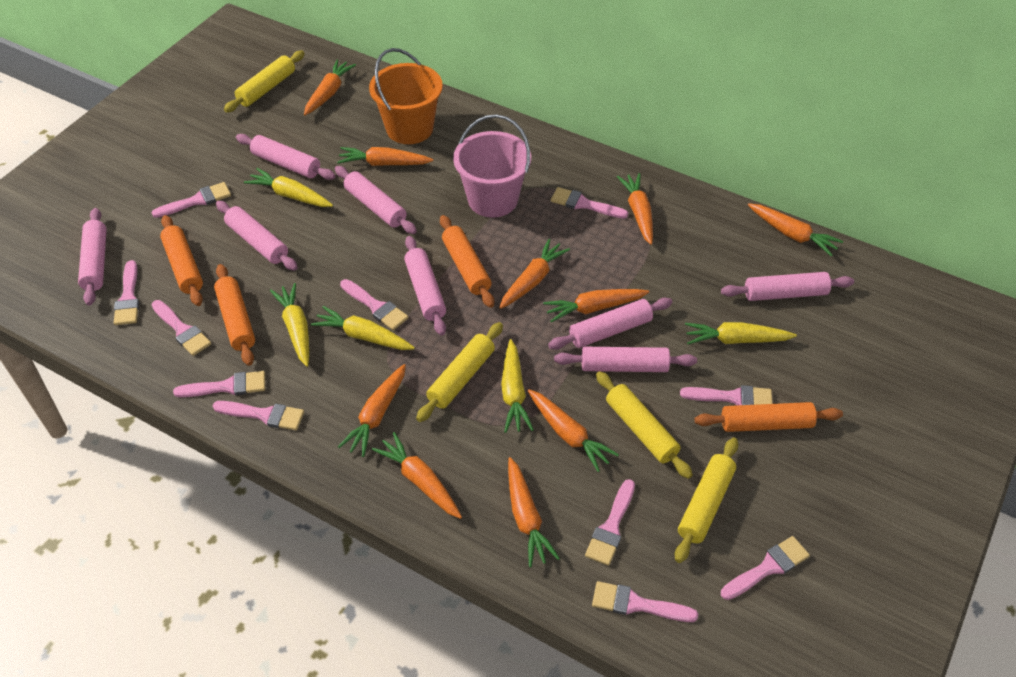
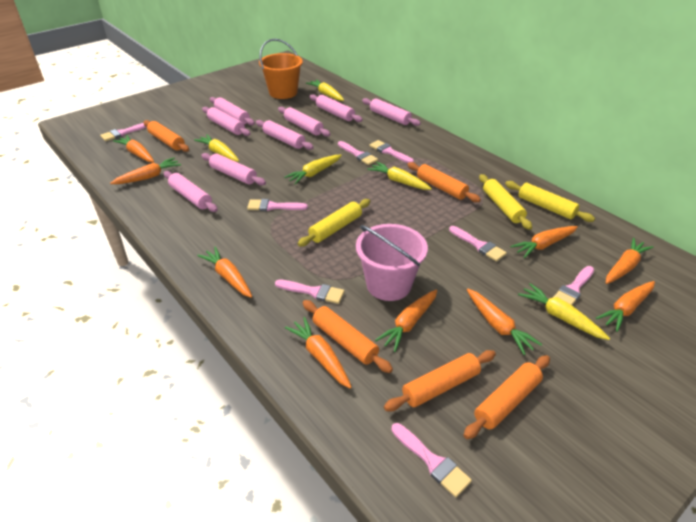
orange carrot: [304,60,356,115] [337,147,433,166] [338,364,406,457] [372,432,462,519] [499,239,570,309] [508,457,560,567] [528,389,619,472] [543,289,649,323] [617,173,653,245] [748,203,843,257] = 10 -> [110,157,181,184] [113,135,154,162] [197,246,252,298] [285,317,352,389] [375,290,437,352] [467,288,542,355] [510,226,578,258] [596,281,655,332] [606,238,654,284] = 9
orange rolling pin: [160,215,203,306] [214,264,255,366] [440,215,494,308] [694,402,843,432] = 4 -> [144,120,189,152] [303,300,393,373] [384,350,496,411] [407,162,481,202] [463,355,550,439] = 5
pink brush: [114,260,139,325] [151,182,231,218] [151,300,211,356] [173,371,265,397] [213,401,304,430] [340,279,409,330] [551,187,628,219] [585,479,635,566] [592,581,698,622] [680,385,773,405] [721,536,810,600] = 11 -> [100,123,147,141] [247,199,308,211] [275,280,345,304] [338,141,378,165] [369,140,414,163] [391,423,472,497] [449,226,507,262] [553,266,594,305] = 8
yellow rolling pin: [224,51,305,113] [416,322,503,422] [596,371,693,479] [675,438,738,563] = 4 -> [298,199,370,247] [479,174,532,230] [505,181,595,222] = 3

